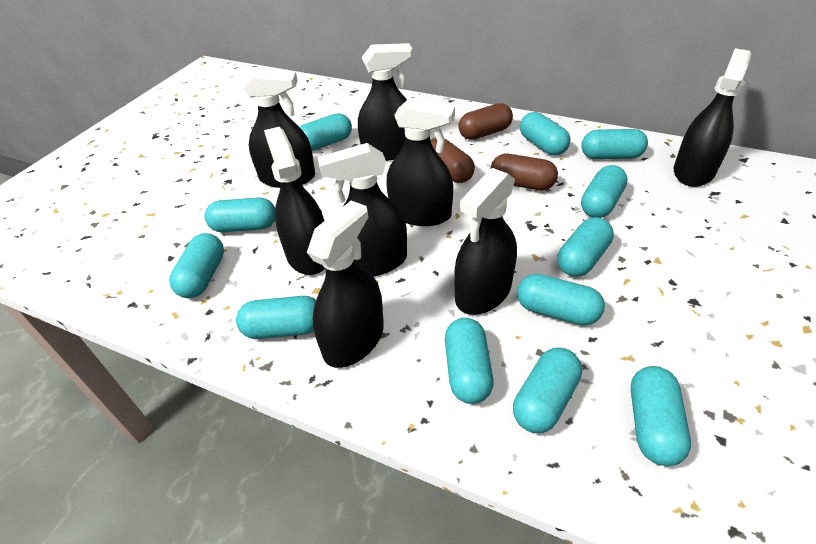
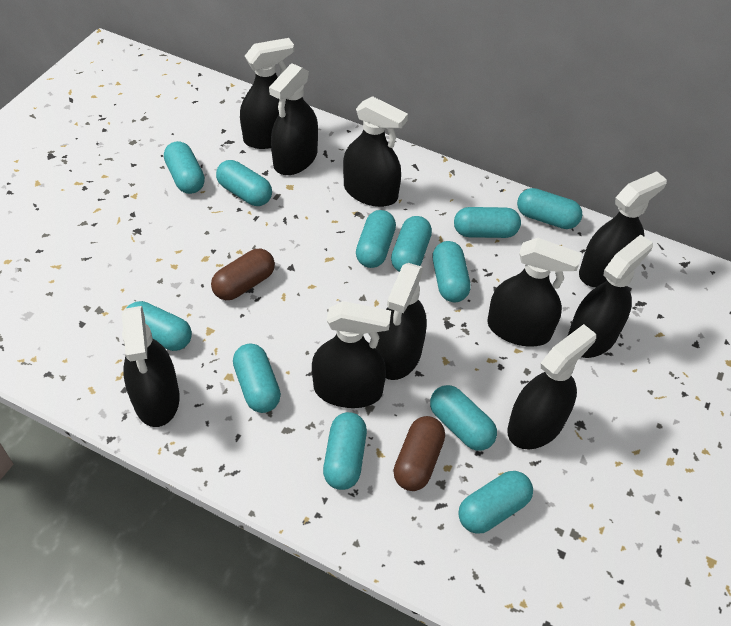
black spray bottle: [243,69,315,188] [264,127,325,275] [307,201,384,368] [317,143,407,276] [358,43,413,161] [386,97,455,226] [454,168,517,315] [674,48,751,187] = 8 -> [122,306,180,427] [240,38,294,149] [269,63,318,175] [312,301,391,408] [343,96,408,207] [376,263,427,380] [487,238,582,346] [507,324,596,449] [568,234,653,358] [579,171,667,288] = 10
brown capsule: [431,138,475,183] [458,103,513,140] [491,154,558,190] = 3 -> [211,249,275,300] [393,416,445,491] = 2

